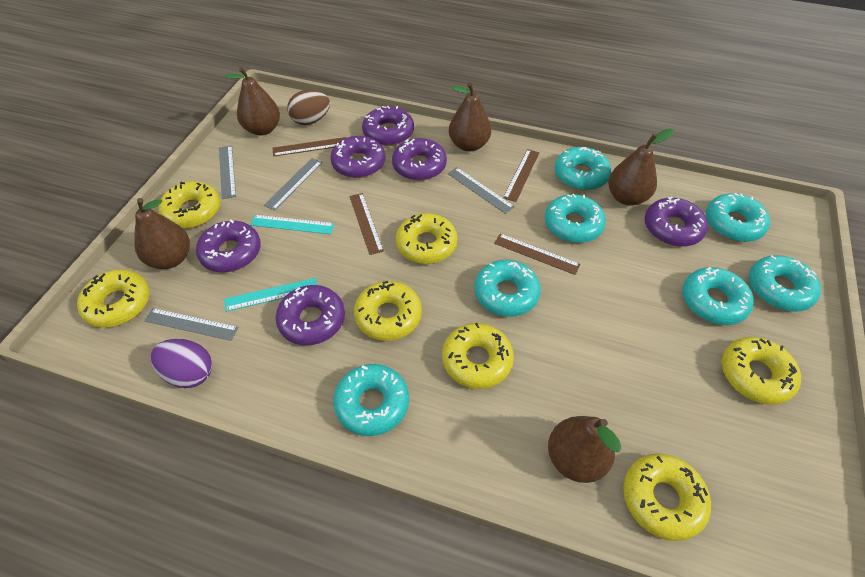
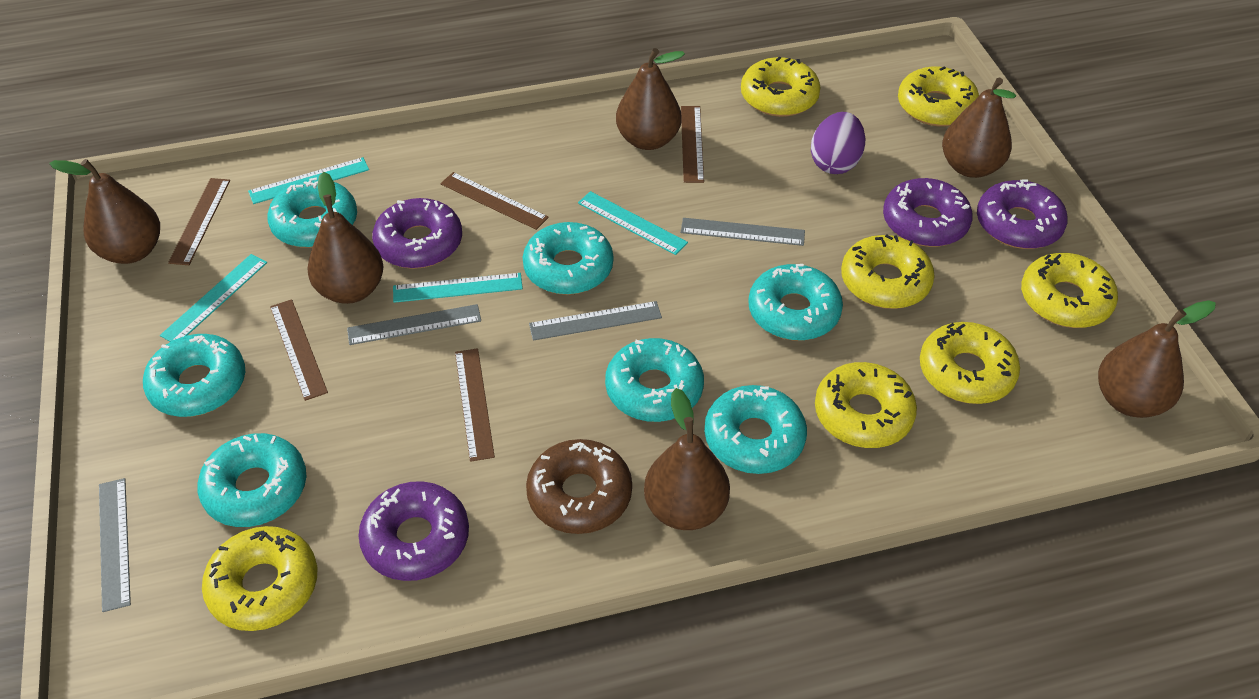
brown donut: none = 0 -> [526,439,632,534] = 1
brown egg: [287,90,330,125] = 1 -> none = 0
brown pear: [134,198,190,269] [225,67,280,135] [449,82,491,152] [548,416,621,483] [609,129,674,206] = 5 -> [49,159,160,264] [308,172,383,304] [616,48,685,150] [644,388,730,530] [942,77,1016,178] [1098,300,1216,418] = 6
brown ruler: [273,137,346,157] [349,193,384,255] [494,234,580,275] [503,149,539,202] = 4 -> [168,178,230,265] [270,299,328,401] [440,172,549,230] [455,348,495,462] [681,106,704,183] = 5
purple donut: [196,219,261,272] [276,285,345,345] [330,136,385,178] [362,106,414,146] [392,138,447,181] [645,197,708,247] = 6 -> [359,481,469,581] [372,198,462,269] [883,178,973,247] [977,179,1068,249] = 4
turquoise ruler: [224,278,317,312] [250,215,334,234] = 2 -> [160,254,267,342] [248,157,369,204] [393,273,523,303] [578,191,688,255] = 4

